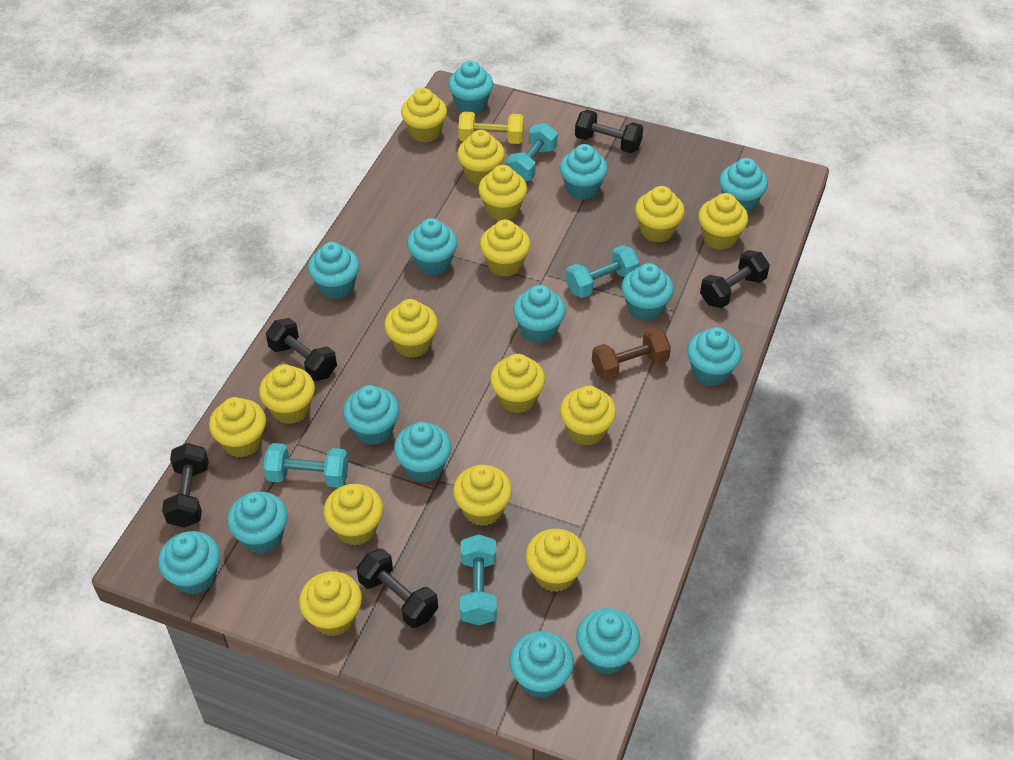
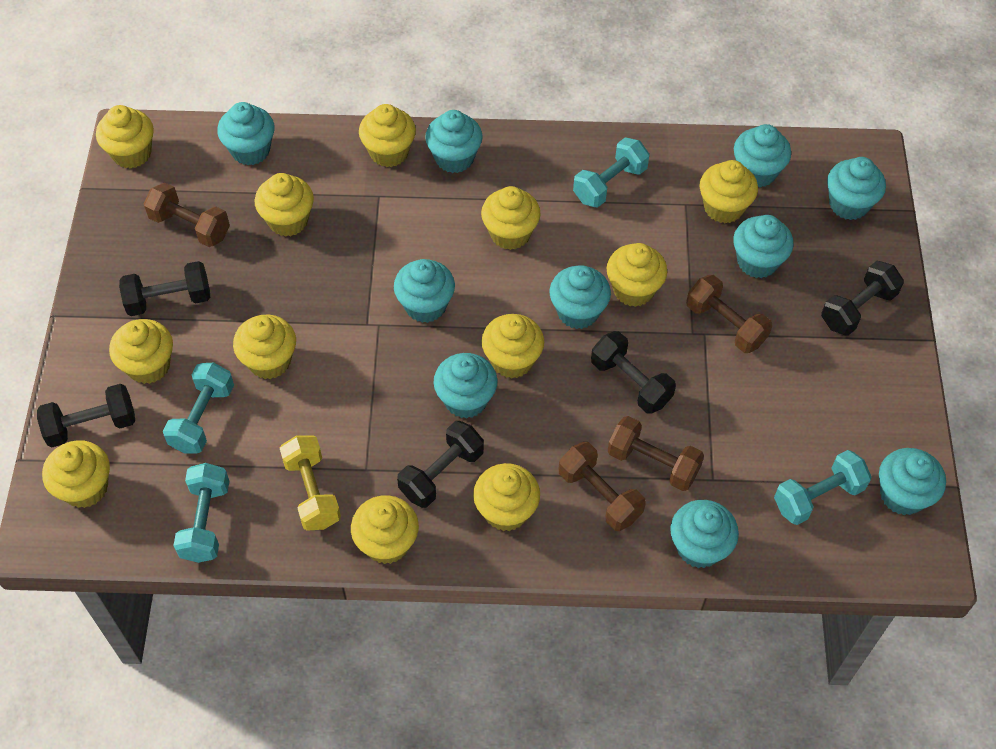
brown dumbbell: [592,327,671,381] = 1 -> [144,183,230,247] [559,442,646,531] [608,416,704,491] [686,275,772,353] = 4
turquoise cupcake: [158,531,220,595] [227,492,288,553] [308,242,359,300] [343,385,399,445] [394,422,451,483] [407,218,458,275] [448,61,493,114] [510,631,574,698] [513,285,566,343] [560,144,608,200] [576,608,640,675] [622,263,674,321] [687,327,742,386] [719,158,768,213] = 14 -> [217,102,275,165] [394,259,455,323] [425,110,483,173] [434,353,497,419] [550,265,611,329] [670,500,739,568] [733,215,794,278] [734,124,791,188] [827,157,886,220] [879,448,946,515] = 10
yellow cupcake: [209,397,266,458] [259,364,315,424] [299,571,362,636] [324,484,383,546] [384,299,438,358] [401,88,447,143] [453,465,512,526] [457,130,505,185] [478,165,527,220] [480,220,530,277] [490,354,545,413] [526,529,587,592] [560,386,616,446] [635,186,685,243] [698,193,748,250] = 15 -> [42,440,110,508] [96,105,154,169] [109,319,173,384] [233,315,296,379] [255,173,314,237] [351,495,419,564] [359,104,416,167] [473,463,540,531] [481,186,541,250] [481,314,544,379] [606,243,667,307] [700,160,758,224] = 12

